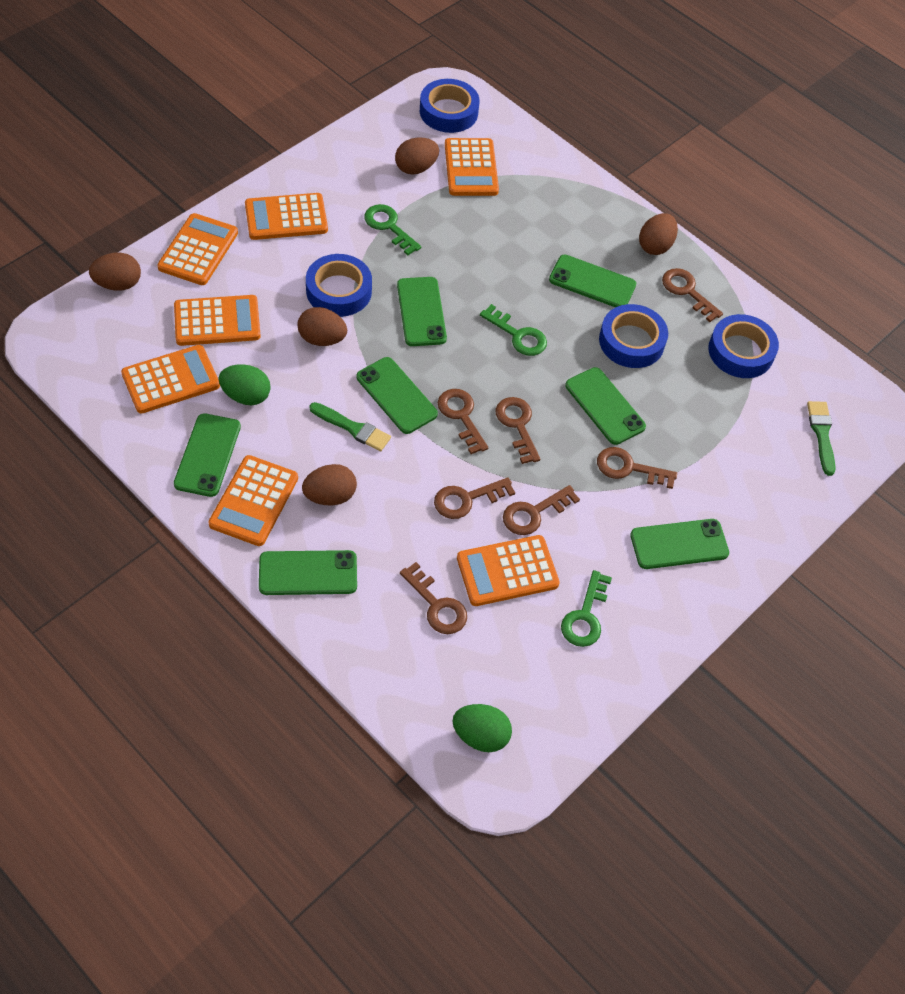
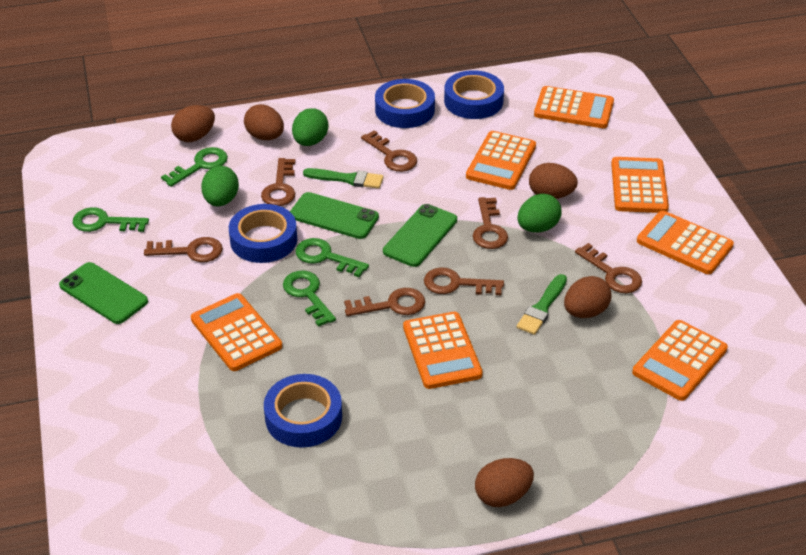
green egg: [218,364,271,406] [452,704,512,752] = 2 -> [201,166,239,206] [292,108,328,146] [518,194,562,233] = 3
green key: [364,204,421,255] [480,304,547,356] [561,570,612,647] = 3 -> [73,207,149,232] [161,147,228,187] [283,271,336,327] [295,238,369,277] = 4
green phone: [174,413,241,497] [259,550,357,595] [357,357,438,434] [397,277,447,346] [549,255,636,308] [565,367,646,445] [630,519,729,569] = 7 -> [59,262,148,324] [290,192,379,239] [383,204,457,267] = 3

